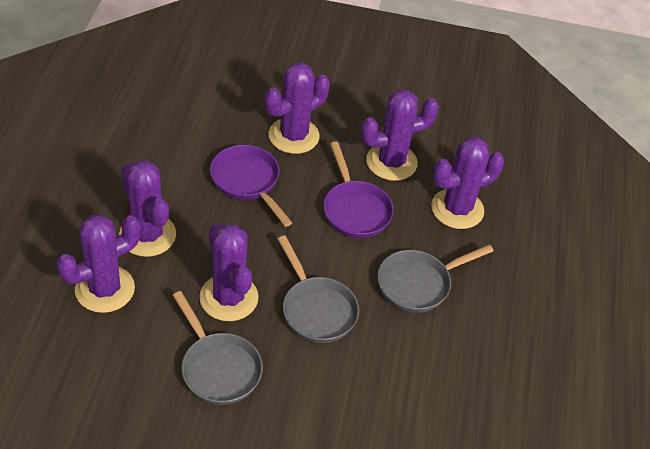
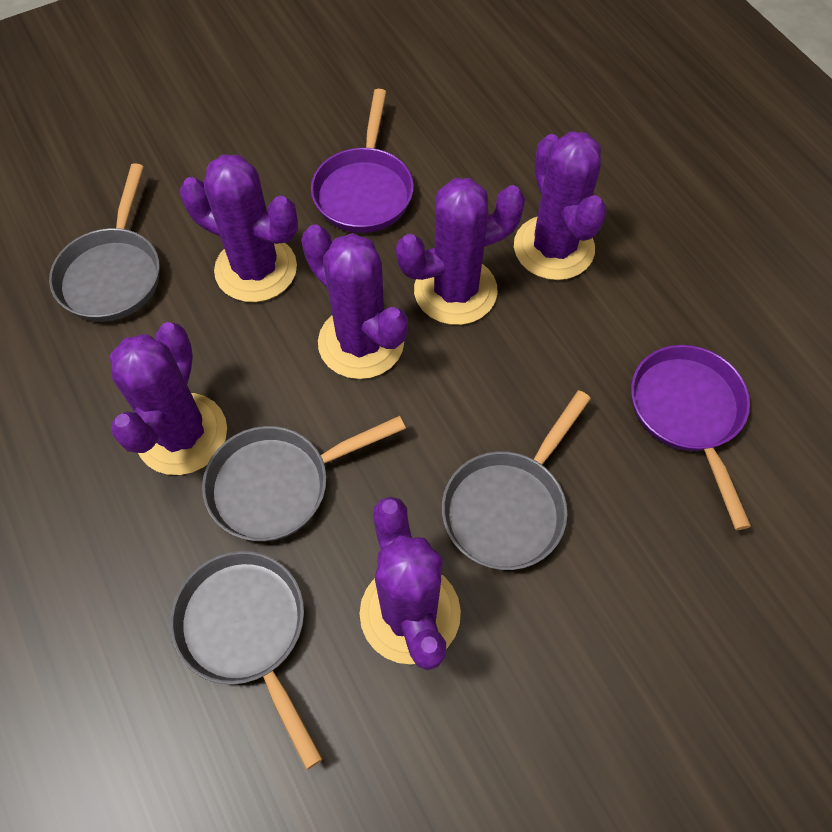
grey pan: [172,291,263,405] [278,236,359,343] [377,244,494,313] = 3 -> [49,163,160,322] [170,551,323,770] [202,416,406,541] [442,390,591,570] = 4

